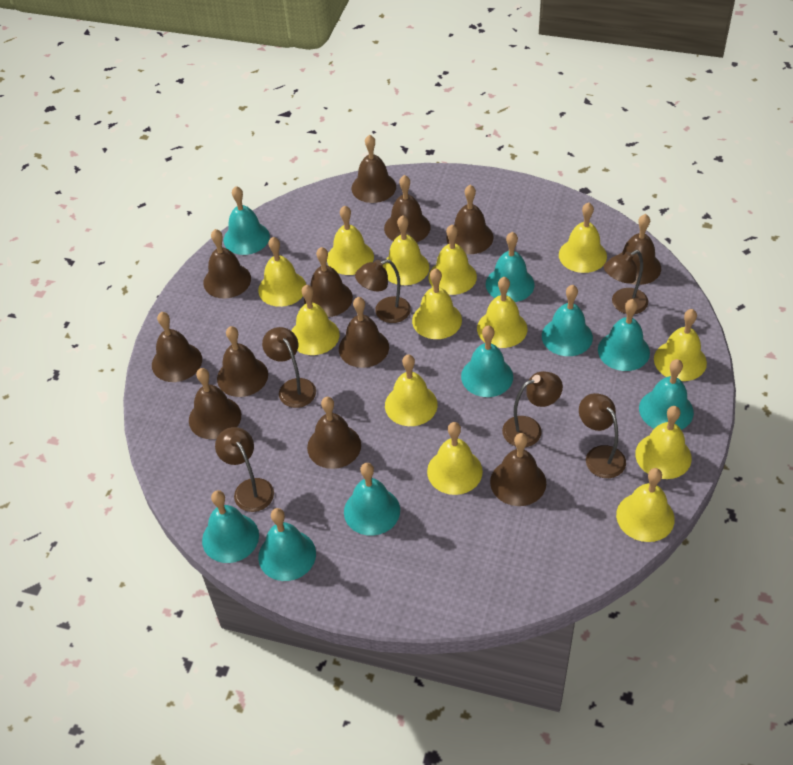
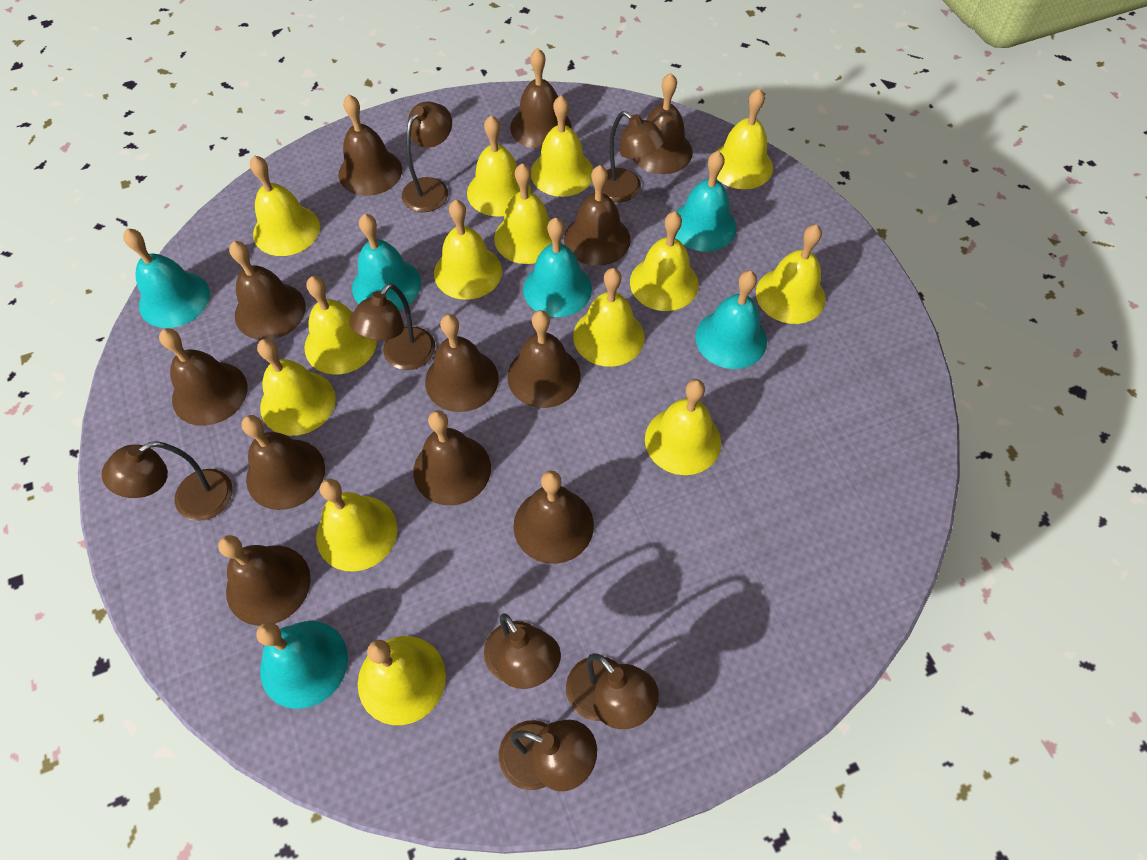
brown lamp: [215,427,274,512] [262,327,316,408] [355,259,411,323] [502,371,563,447] [579,393,626,478] [604,250,648,314] = 6 -> [101,441,233,521] [349,283,435,370] [402,102,452,212] [484,613,561,689] [499,720,597,791] [566,653,659,729] [603,111,666,203] = 7
turquoise bell: [202,490,259,563] [223,186,270,255] [258,508,316,581] [344,463,400,536] [461,325,513,397] [486,232,535,302] [542,285,593,356] [598,299,650,371] [639,359,694,430] = 9 -> [123,229,210,328] [256,621,348,709] [352,214,421,310] [523,218,592,317] [675,151,737,251] [695,270,767,369] = 6
yellow bell: [258,237,306,307] [291,285,339,355] [327,205,374,275] [383,215,430,285] [385,355,438,426] [412,268,462,339] [427,422,483,495] [428,225,477,295] [477,277,527,348] [559,202,607,273] [616,468,675,542] [635,406,692,479] [654,309,707,381] = 13 -> [250,155,320,256] [257,339,336,436] [304,276,377,374] [316,479,398,572] [358,636,446,725] [434,200,502,300] [467,115,531,216] [494,163,552,264] [531,96,593,197] [573,268,644,367] [630,211,699,311] [645,379,721,475] [715,88,773,189] [756,224,826,324] = 14

